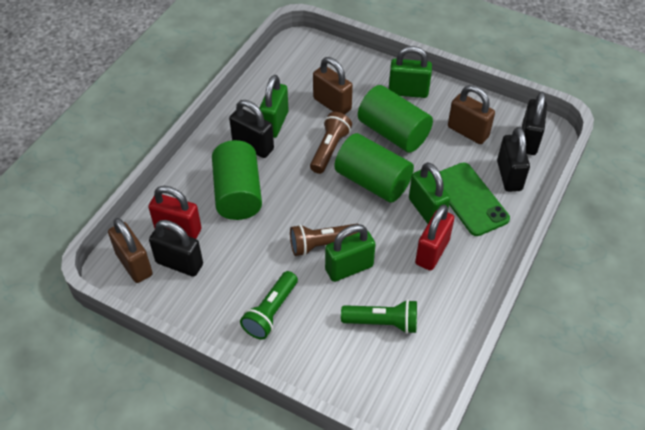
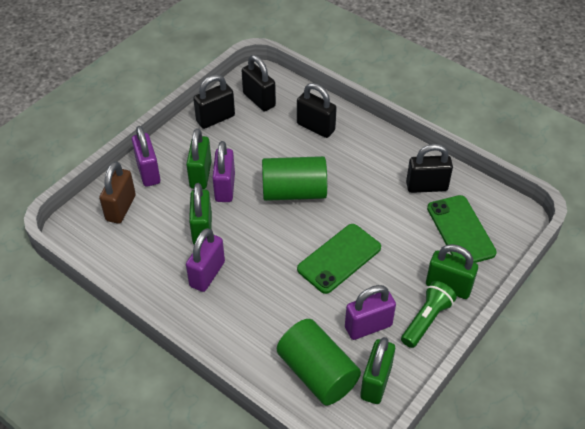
brown flashlight: [290,224,360,256] [310,112,352,174] = 2 -> none = 0
brown padlock: [108,218,153,283] [313,57,353,115] [448,85,495,144] = 3 -> [99,162,136,224] = 1
green cylinder: [212,140,262,220] [335,133,414,203] [358,85,433,153] = 3 -> [262,156,327,201] [277,319,361,405] = 2
green flashlight: [240,271,298,340] [341,299,417,334] = 2 -> [401,281,457,348] = 1
green phone: [439,162,510,236] = 1 -> [297,224,381,294] [427,195,497,263] = 2
purple padlock: none = 0 -> [132,126,160,187] [186,228,225,292] [212,141,235,202] [345,285,396,340] = 4
red padlock: [148,186,202,239] [415,205,454,271] = 2 -> none = 0

